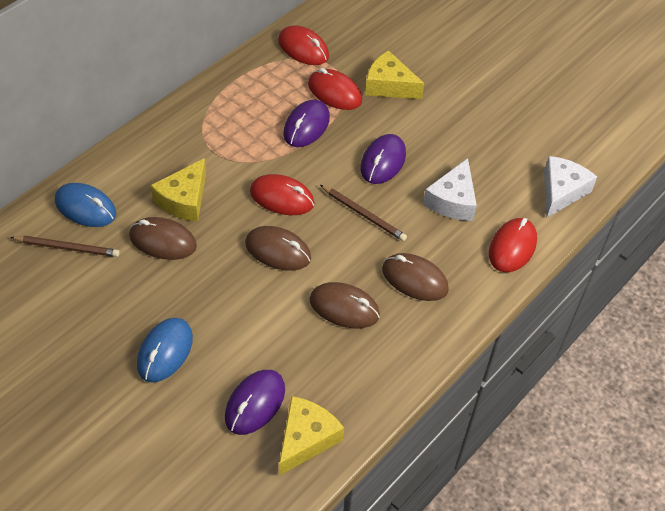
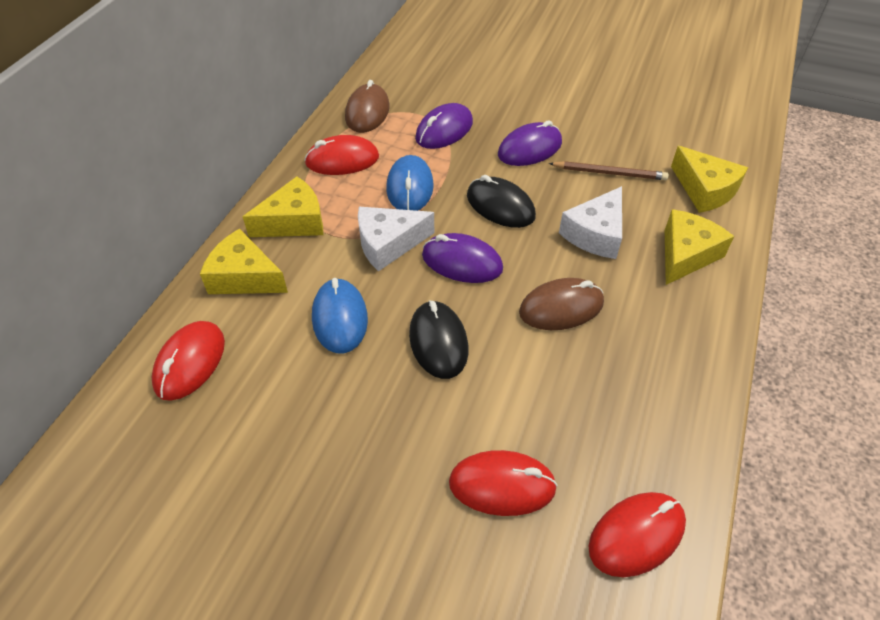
black mouse: none = 0 -> [409,300,468,379] [467,175,536,228] = 2
brown mouse: [129,217,197,260] [245,226,311,271] [309,282,380,329] [382,253,449,301] = 4 -> [345,80,390,133] [519,278,604,330] = 2
brown pencil: [10,236,120,257] [320,185,407,241] = 2 -> [549,161,669,180] = 1
yellow cheese: [150,158,206,222] [279,396,344,476] [365,50,424,99] = 3 -> [200,229,288,294] [243,177,323,237] [665,209,734,285] [671,146,748,213] = 4

